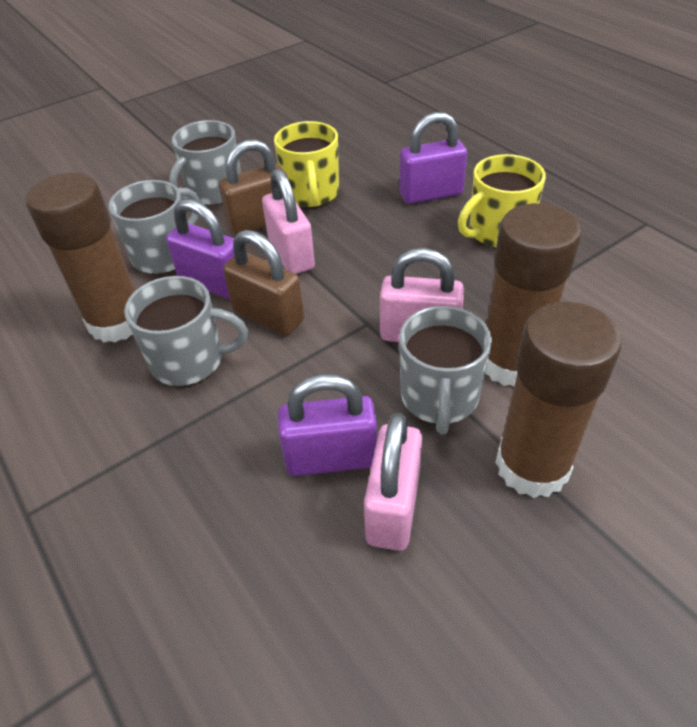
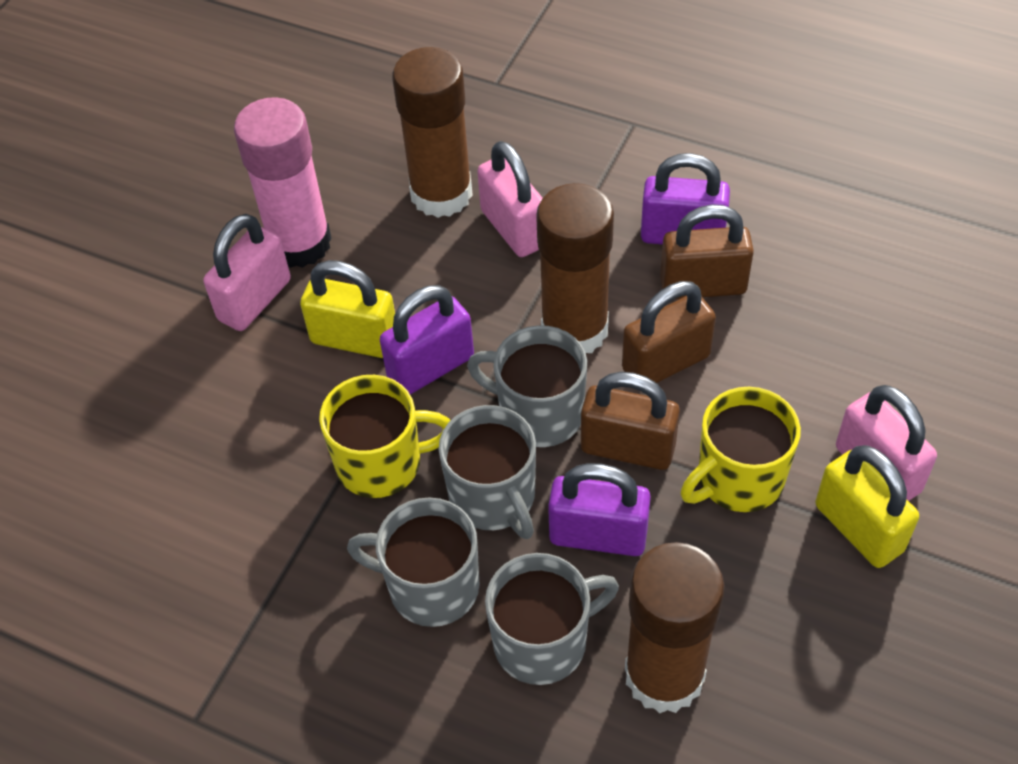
brown padlock: [219,139,288,235] [223,230,304,335] = 2 -> [581,372,680,470] [622,281,716,383] [660,204,754,299] = 3
pink glue stick: none = 0 -> [234,97,332,268] = 1
yellow padlock: none = 0 -> [300,260,395,358] [815,445,919,568] = 2

